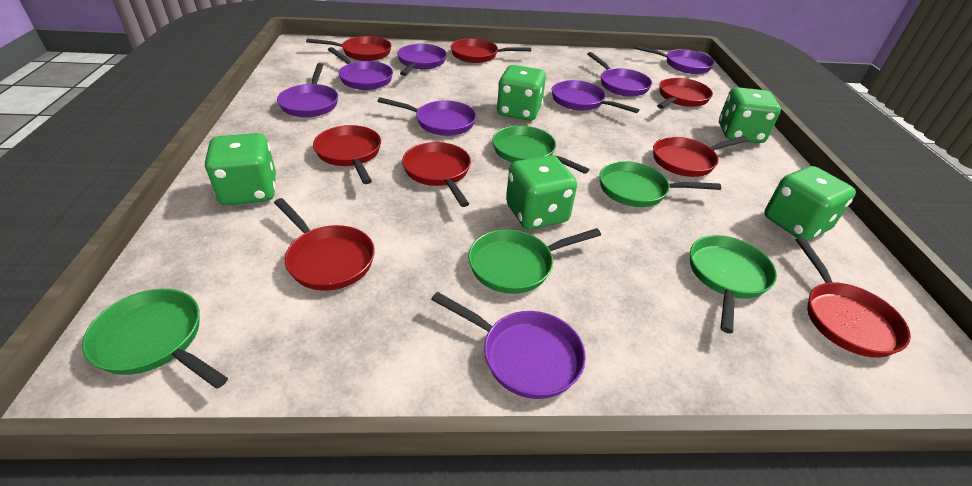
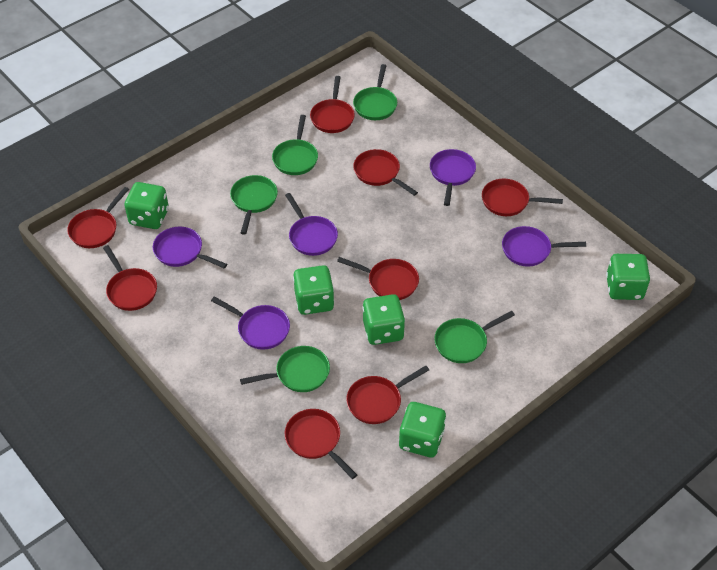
purple pan: [277,63,338,117] [328,47,393,90] [377,97,476,136] [397,44,447,76] [431,292,586,399] [552,80,640,113] [587,52,652,96] [635,46,715,74] = 8 -> [153,227,227,269] [211,296,290,350] [285,193,338,256] [430,149,476,206] [502,226,586,267] = 5

